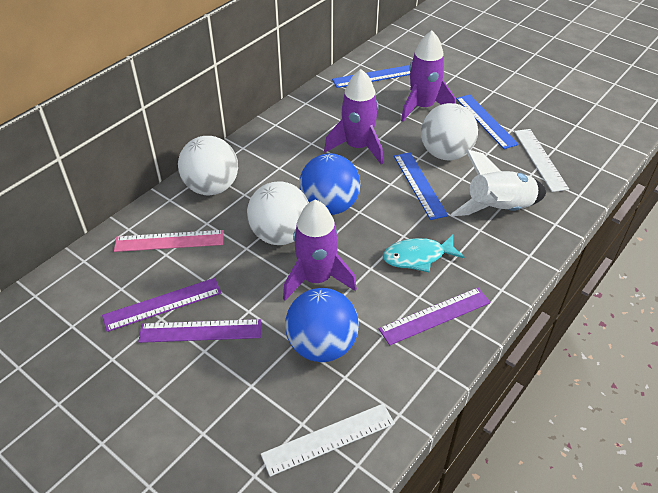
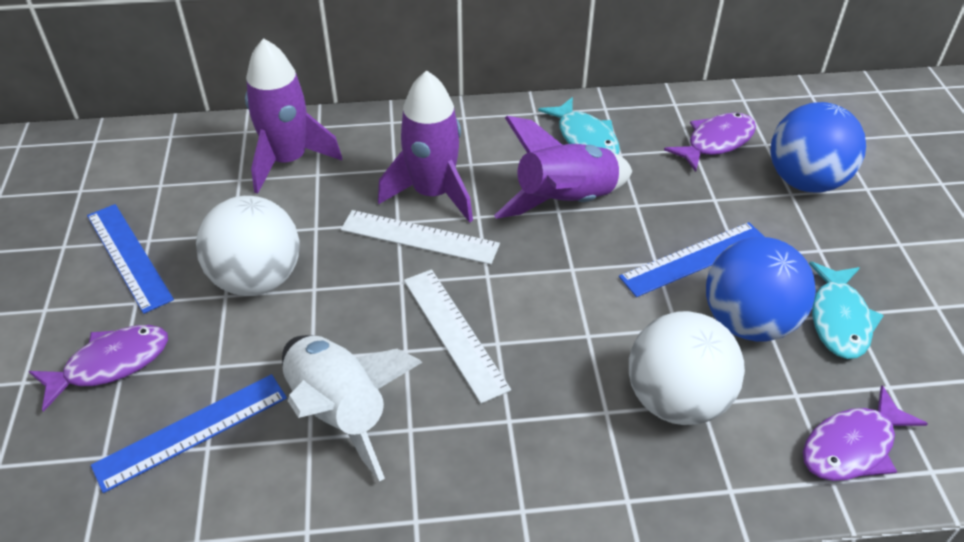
pink ruler: [114,230,224,252] = 1 -> none = 0
purple fish: none = 0 -> [29,325,168,412] [664,113,756,172] [803,385,928,481] = 3
purple ruler: [102,278,221,332] [138,319,261,343] [379,288,491,345] = 3 -> none = 0
turquoise fish: [383,235,464,273] = 1 -> [538,97,620,154] [809,261,884,359] = 2
white ball: [178,136,238,195] [247,181,309,245] [421,103,478,160] = 3 -> [196,196,300,296] [629,311,745,425] = 2

